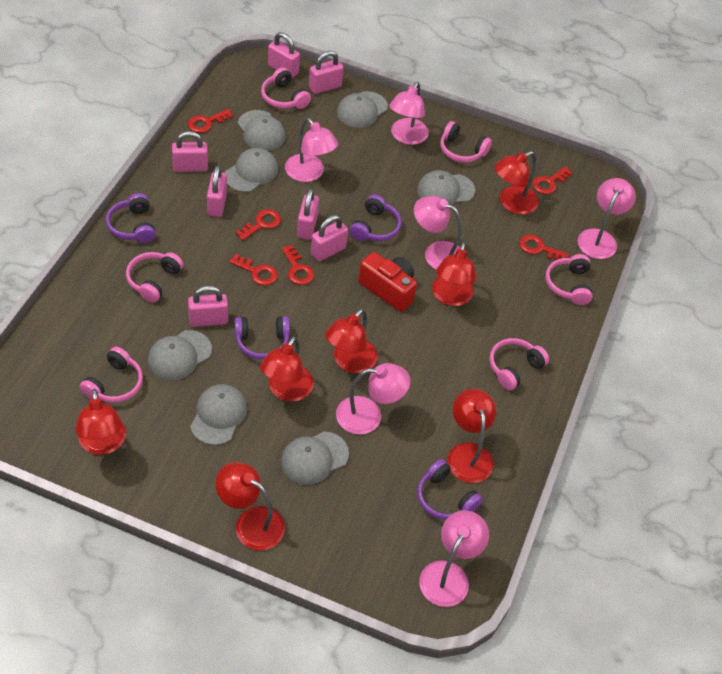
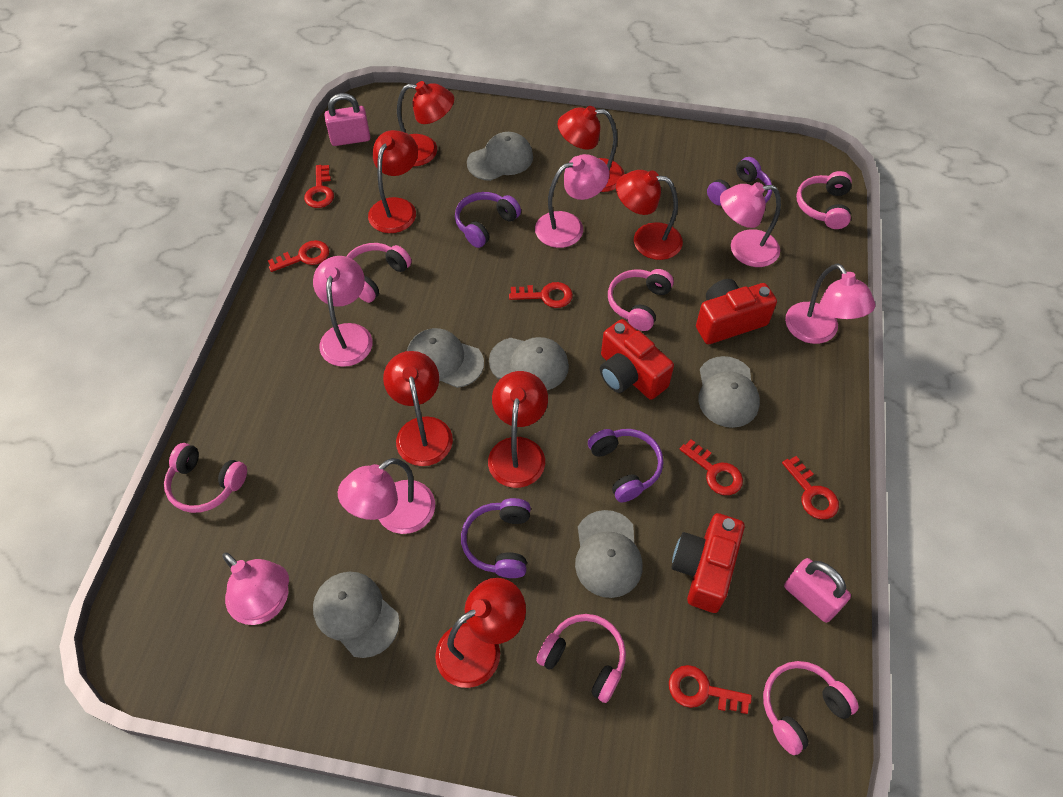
grey cap: [148,330,212,380] [190,384,247,445] [225,148,278,192] [238,110,286,151] [281,432,349,485] [337,91,388,128] [417,170,475,205] = 7 -> [313,572,400,658] [407,328,484,388] [467,132,533,181] [489,337,569,390] [575,510,643,598] [698,356,760,428] = 6
pink padlock: [172,131,208,172] [188,286,228,327] [207,165,227,217] [268,32,300,78] [297,188,319,240] [309,51,343,94] [310,215,348,262] = 7 -> [325,93,370,146] [784,558,851,623] = 2
red camera: [358,252,417,312] = 1 -> [600,319,674,400] [672,513,745,613] [696,279,777,344] = 3

